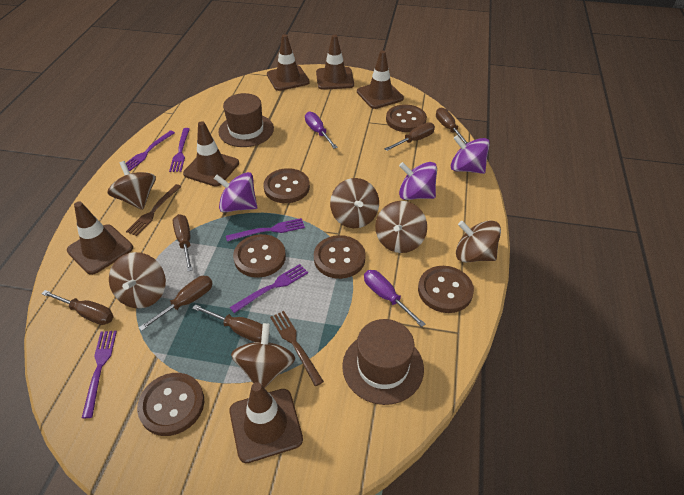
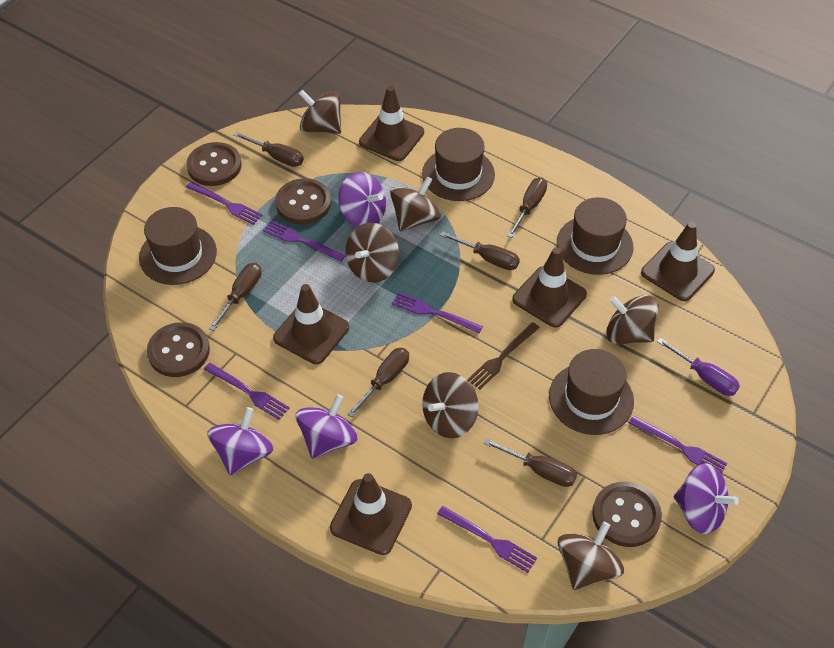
brown button: [137,373,204,436] [233,234,286,278] [263,168,310,203] [314,235,366,279] [386,105,427,132] [418,266,474,313] = 6 -> [147,322,210,377] [186,142,242,186] [275,178,331,224] [592,482,662,547] = 4
brown fork: [126,184,181,236] [270,311,324,386] = 2 -> [467,322,540,390] = 1
brown hat: [218,93,274,147] [342,319,424,405] = 2 -> [139,207,217,285] [422,128,495,201] [549,349,634,435] [557,197,634,275] = 4
brown traffic cone: [67,202,133,275] [183,121,239,187] [229,382,303,463] [267,34,310,91] [316,35,354,90] [357,50,404,109] = 6 -> [273,284,349,364] [330,473,412,555] [359,86,424,161] [512,247,587,328] [641,222,715,301] = 5
purple fork: [82,331,117,418] [126,130,175,171] [169,128,190,172] [226,218,305,241] [230,264,308,313] = 5 -> [186,182,263,225] [204,363,289,420] [263,220,346,262] [392,292,483,333] [437,506,537,573] [629,416,727,473] = 6
purple screwdriver: [305,112,338,149] [364,270,425,327] = 2 -> [657,338,740,396] = 1
purple spinning top: [214,172,257,213] [399,162,437,200] [451,135,490,174] = 3 -> [207,407,273,476] [296,394,357,459] [339,172,386,227] [674,463,739,534] = 4

